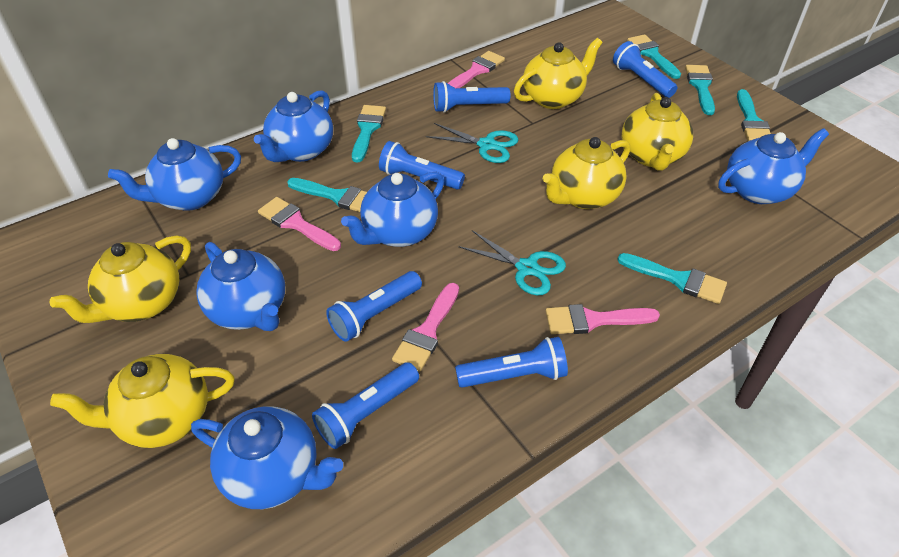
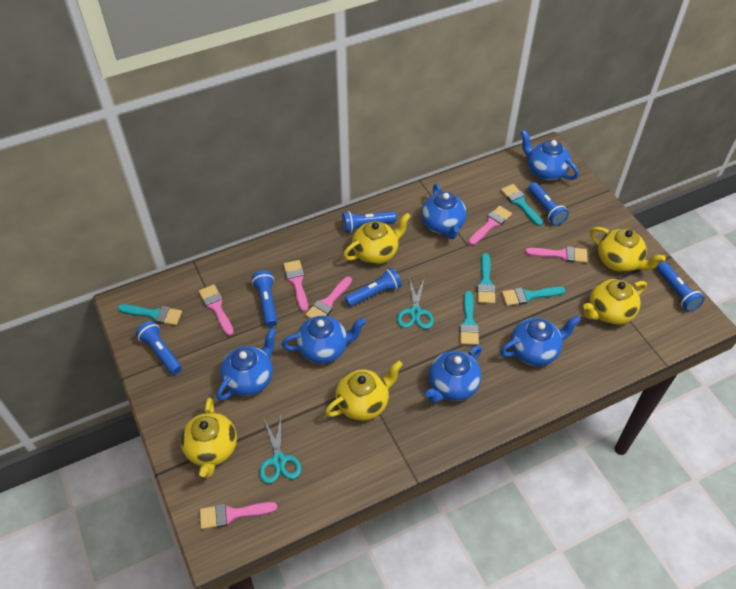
pink brush: [258,197,341,251] [392,283,459,372] [448,51,505,88] [546,304,660,334] = 4 -> [198,284,234,336] [200,502,278,529] [283,260,308,312] [305,277,352,318] [468,206,512,245] [525,246,588,263] = 6
turquoise brush: [287,178,367,212] [352,105,386,163] [617,253,727,304] [627,34,681,79] [685,65,715,115] [737,89,771,141] = 6 -> [118,304,182,326] [460,291,479,345] [477,253,496,304] [501,184,543,226] [502,287,566,306] = 5

